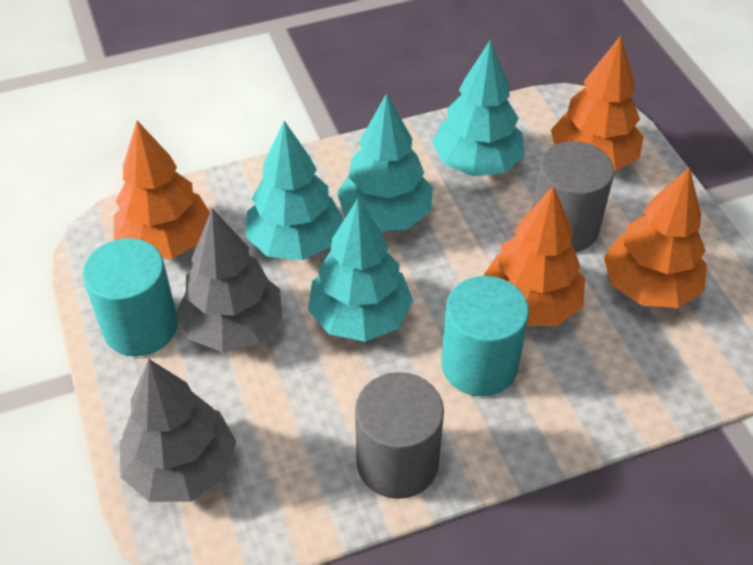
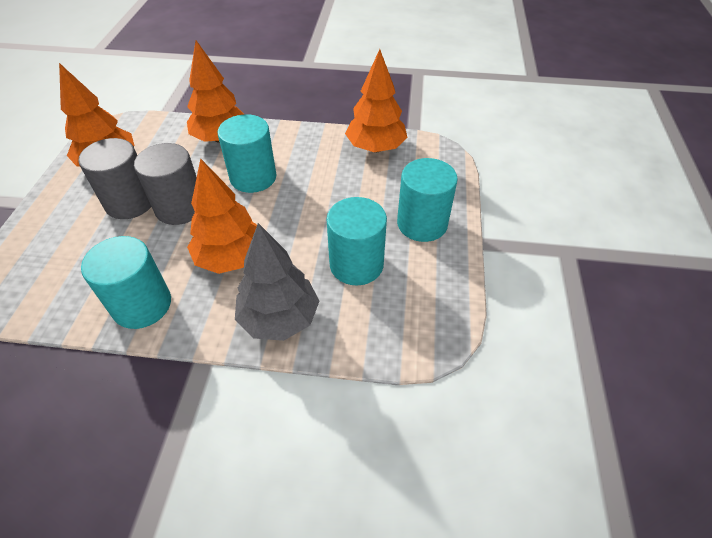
grey tree: [120,359,236,502] [176,208,282,352] = 2 -> [235,223,319,341] = 1
turquoise cylinder: [83,238,178,356] [441,276,529,396] = 2 -> [81,236,171,329] [218,114,276,193] [327,197,387,286] [397,158,458,242] = 4
turquoise tree: [246,121,344,260] [308,199,413,342] [337,93,433,231] [432,40,525,176] = 4 -> none = 0

